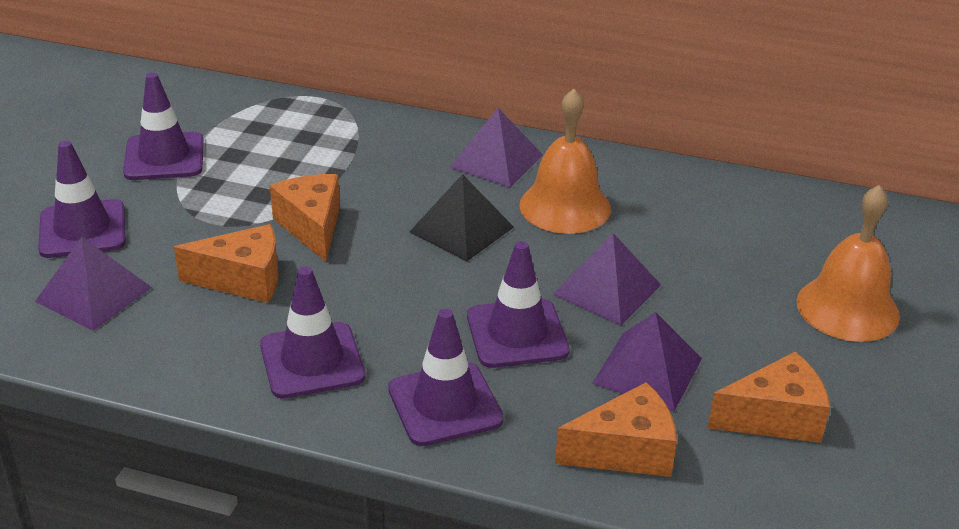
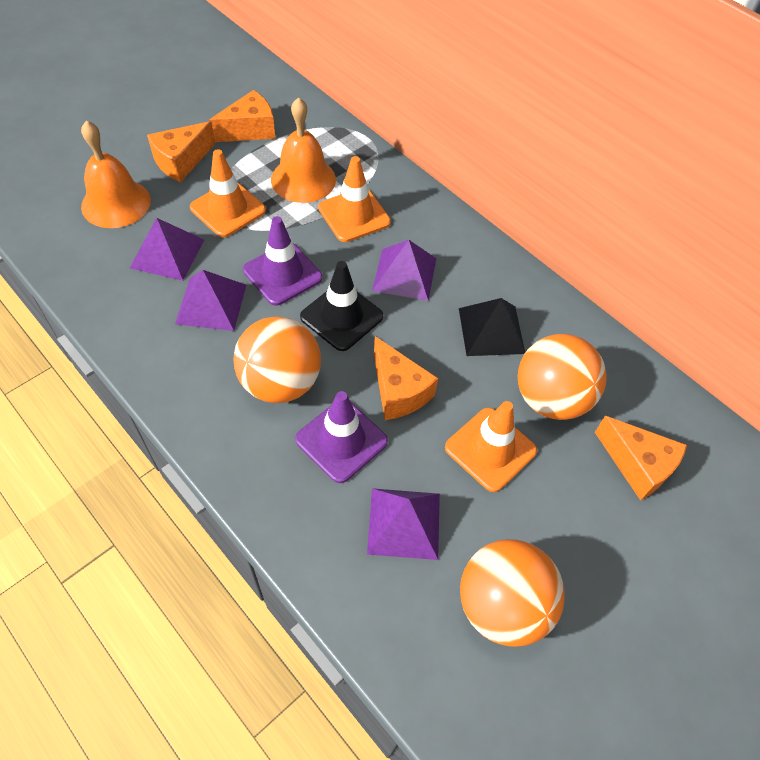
black traffic cone: none = 0 -> [300,261,383,351] = 1
orange ball: none = 0 -> [234,316,321,403] [460,539,565,647] [518,334,607,420] = 3
orange traffic cone: none = 0 -> [190,149,266,237] [318,156,391,242] [445,401,537,492] = 3
purple traffic cone: [38,141,126,258] [123,72,204,180] [260,266,365,399] [388,309,504,446] [467,241,570,368] = 5 -> [243,216,322,306] [295,391,388,483] = 2

